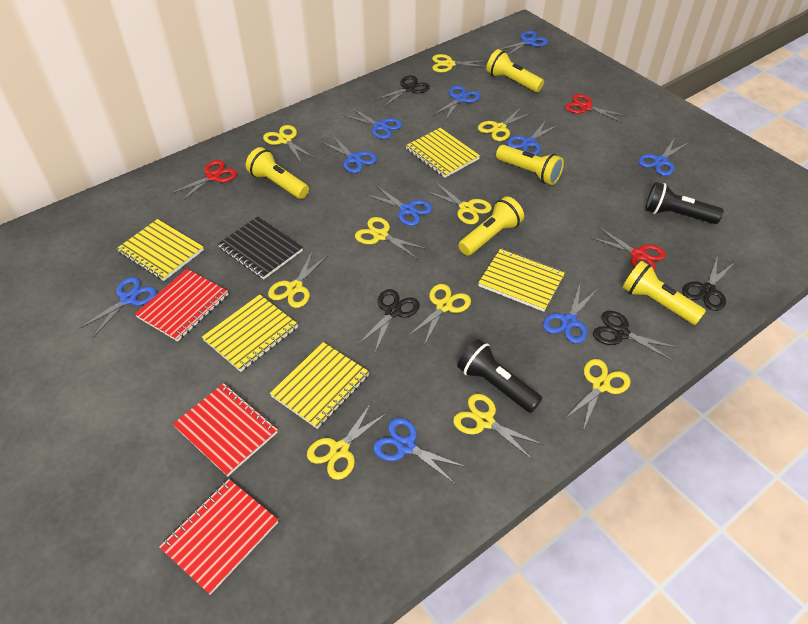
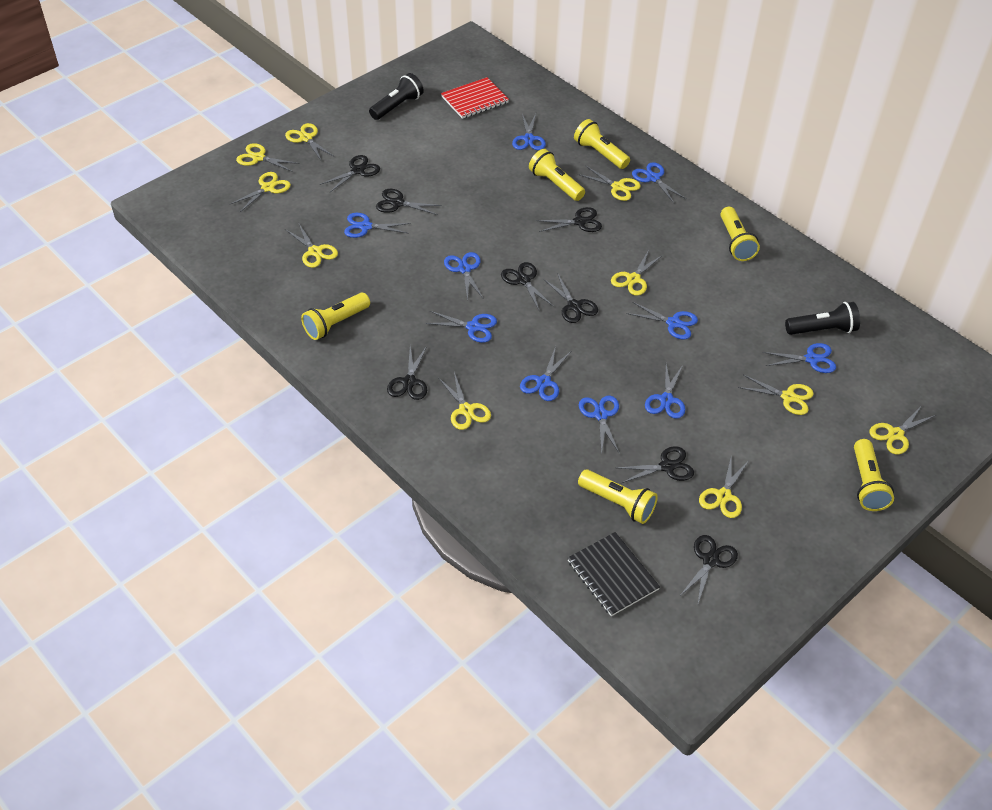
black scissors: [357,289,420,352] [375,75,430,107] [593,311,679,362] [682,255,735,311] = 4 -> [320,155,380,193] [376,189,442,215] [387,346,427,400] [501,262,554,310] [536,207,602,232] [543,273,598,323] [617,446,694,483] [679,535,738,603] = 8
red notebook: [135,269,228,342] [159,479,278,595] [173,383,278,477] = 3 -> [441,77,509,119] = 1
red scissors: [170,160,237,202] [565,94,628,123] [590,227,666,271] = 3 -> none = 0
yellow flashlight: [246,147,309,199] [458,196,524,256] [486,49,544,92] [496,145,564,185] [623,261,706,325] = 5 -> [301,292,370,340] [529,149,585,201] [574,119,630,169] [578,470,658,524] [720,207,760,261] [854,439,894,511] = 6
yellow notebook: [116,219,204,281] [202,294,298,372] [270,342,369,429] [406,128,480,178] [478,248,565,312] = 5 -> none = 0

